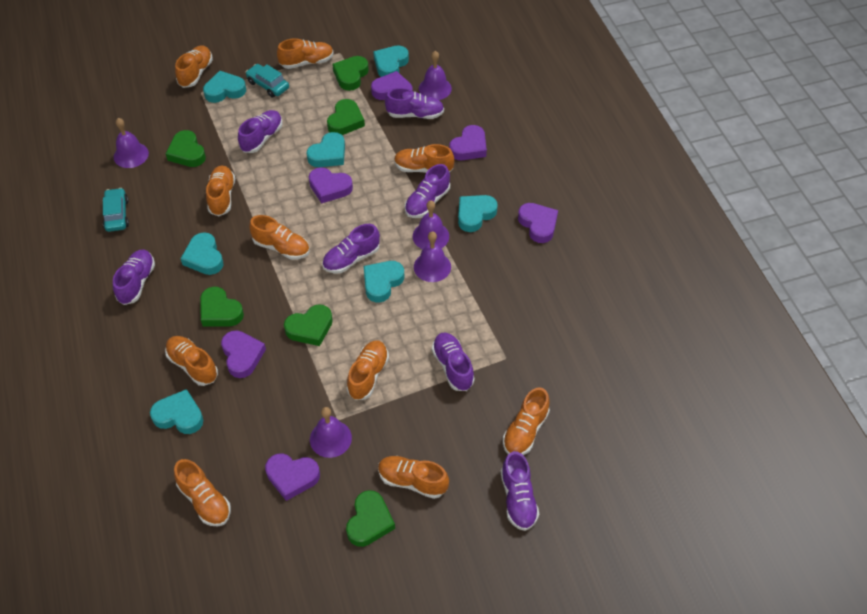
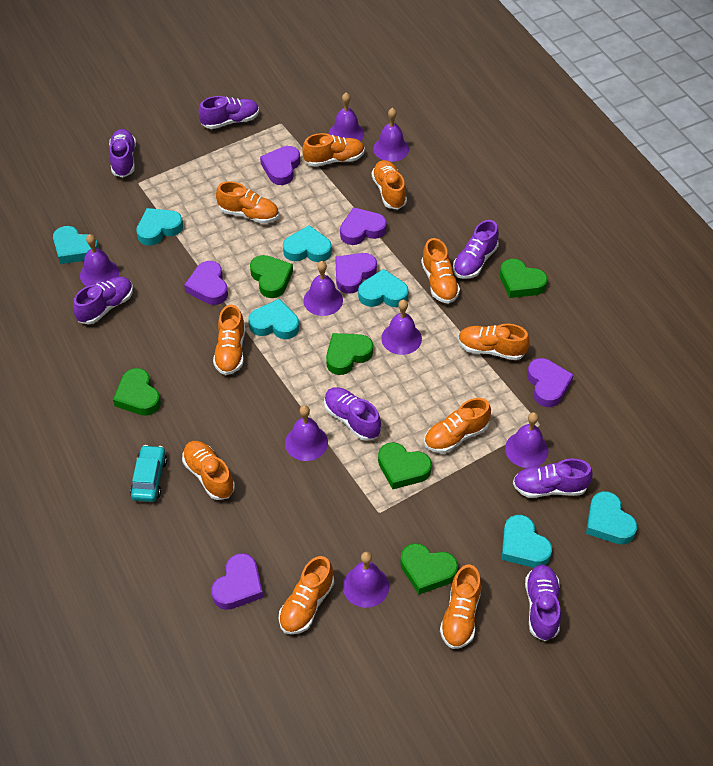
purple bell: [114,118,149,168] [310,407,352,458] [413,200,449,249] [414,232,451,282] [419,51,452,100] = 5 -> [80,234,119,286] [285,405,328,461] [303,261,343,316] [329,93,364,141] [343,552,389,608] [373,108,409,162] [381,300,422,355] [505,412,548,468] = 8
turquoise car: [103,188,129,232] [245,64,289,98] = 2 -> [130,445,167,502] = 1

